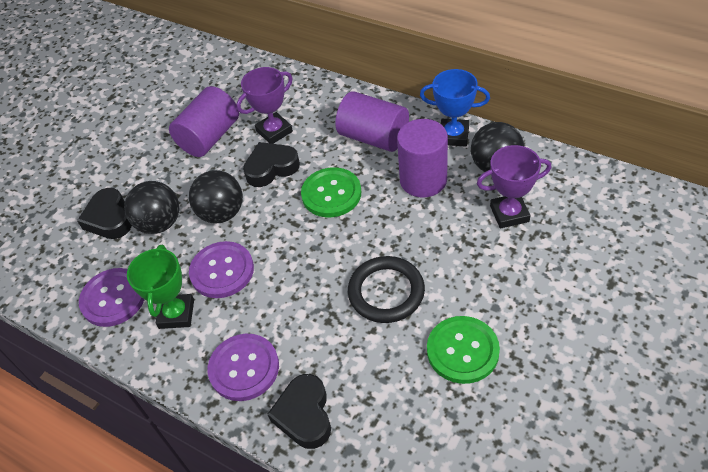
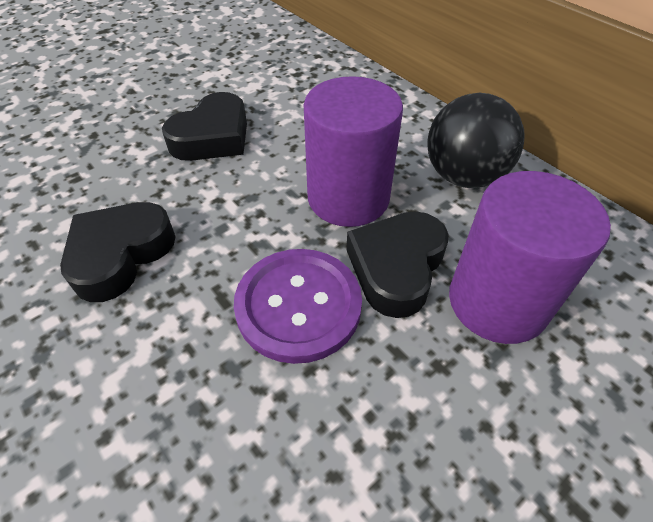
black ball: [124,181,179,234] [189,170,243,223] [471,122,524,172] = 3 -> [427,93,524,188] = 1
black ring: [348,256,425,323] = 1 -> none = 0
blue trophy: [420,69,490,146] = 1 -> none = 0
green button: [301,167,361,218] [427,316,500,384] = 2 -> none = 0
green trophy: [127,245,194,329] = 1 -> none = 0
purple button: [79,268,145,327] [189,241,254,298] [208,334,279,401] = 3 -> [234,249,362,364] = 1
purple cylinder: [169,86,239,157] [335,91,409,152] [397,119,448,198] = 3 -> [304,76,403,227] [449,171,611,344] = 2
purple trophy: [237,67,293,144] [477,145,551,229] = 2 -> none = 0

